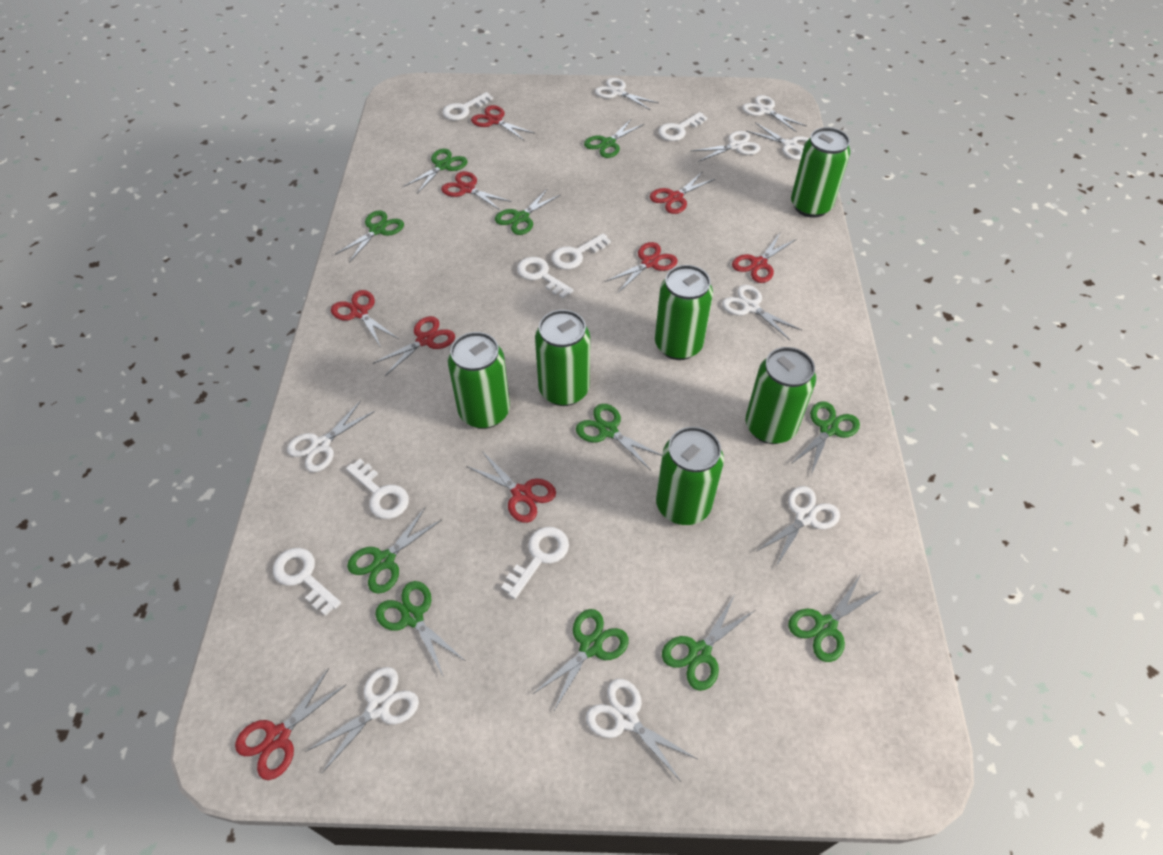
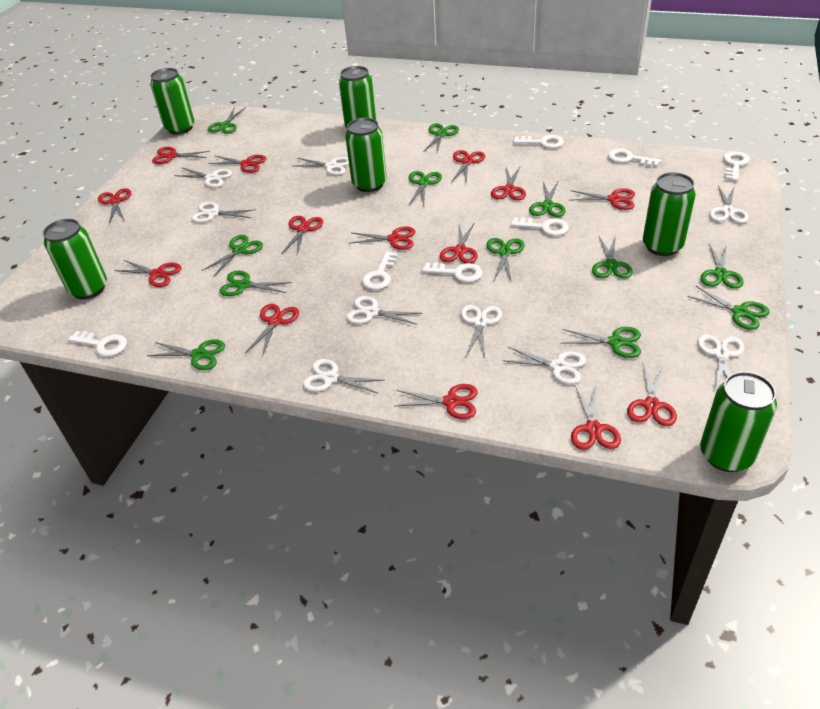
green scissors: [335,210,404,263] [347,507,441,594] [376,581,465,676] [405,149,468,194] [495,188,560,235] [533,609,629,712] [576,404,662,470] [584,118,644,158] [662,596,754,691] [788,574,882,662] [791,401,860,475] = 11 -> [147,339,225,370] [201,235,263,277] [208,107,246,134] [219,271,292,296] [409,171,442,205] [423,123,459,152] [486,238,524,280] [529,180,566,217] [562,327,641,358] [592,235,633,278] [687,286,769,330] [701,244,744,289] = 12
red scissors: [235,668,346,780] [331,290,399,347] [372,316,455,376] [441,171,512,211] [466,451,556,523] [471,105,535,140] [605,242,678,293] [650,171,715,214] [732,233,796,283] = 9 -> [98,188,131,224] [114,260,181,287] [152,147,210,164] [208,155,266,173] [245,304,299,357] [281,216,323,254] [349,227,415,250] [394,384,478,419] [440,222,478,263] [451,150,485,182] [491,167,526,200] [571,188,635,210] [571,386,621,450] [627,364,677,426] = 14

